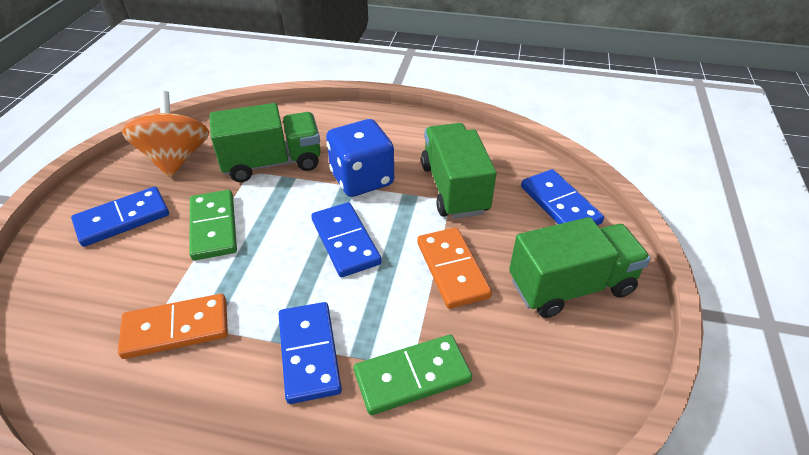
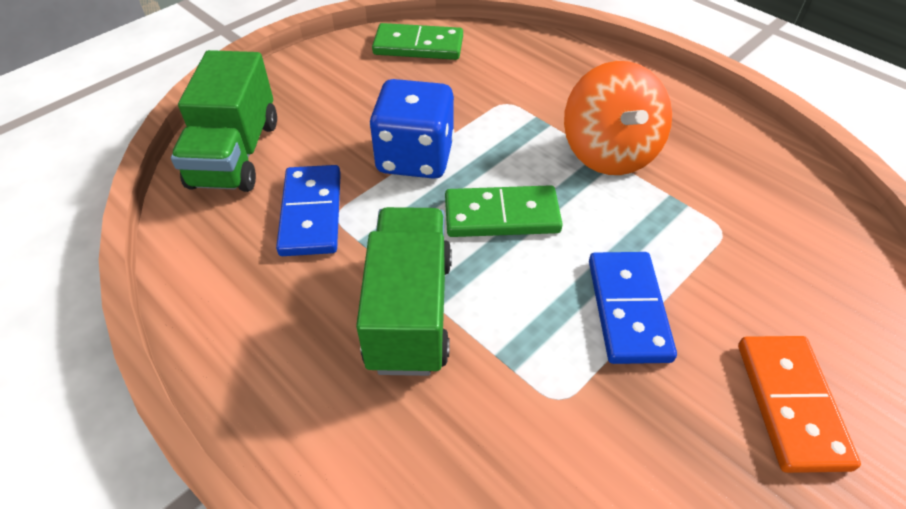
blue domino: [71,187,169,247] [279,302,342,404] [311,202,382,277] [521,169,604,225] = 4 -> [276,165,341,256] [589,252,677,364] = 2
green truck: [209,103,321,182] [421,123,496,219] [509,217,651,318] = 3 -> [171,50,277,192] [356,207,452,376] = 2
orange domino: [118,294,228,359] [417,227,492,309] = 2 -> [738,336,861,473] = 1

